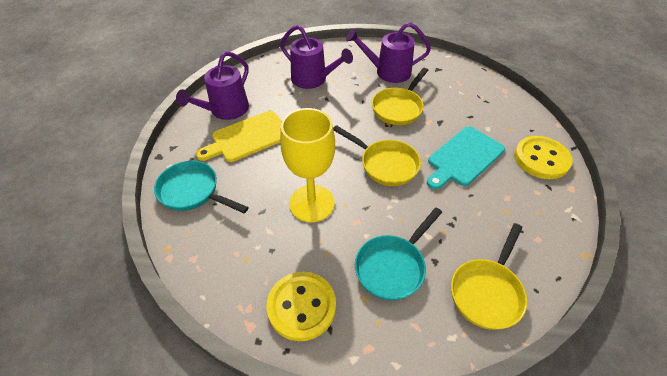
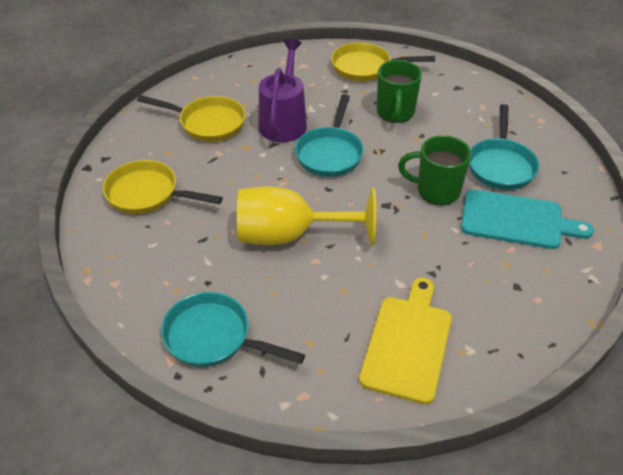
green mug: none = 0 -> [377,60,422,123] [398,135,471,205] = 2
purple watering can: [176,51,249,120] [280,25,353,89] [346,22,431,83] = 3 -> [259,39,307,142] = 1
turquoise pan: [154,161,249,213] [355,208,442,301] = 2 -> [161,292,305,367] [295,94,364,177] [469,104,539,190] = 3
yellow button: [266,272,336,341] [514,136,572,179] = 2 -> none = 0

